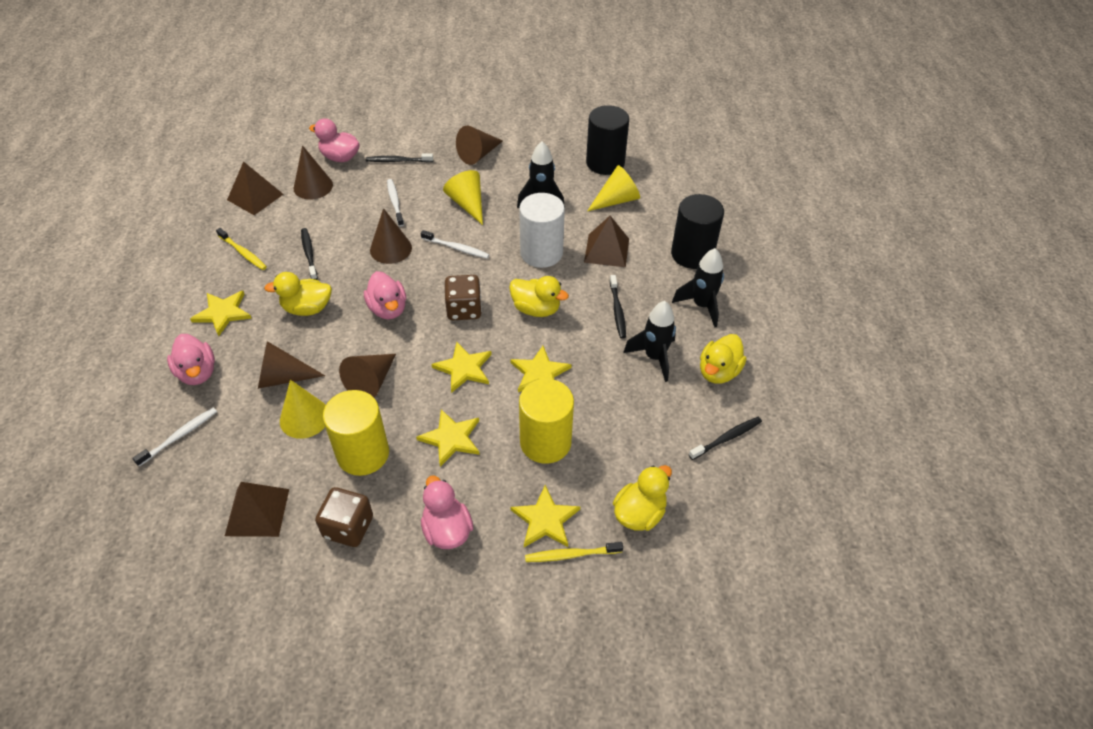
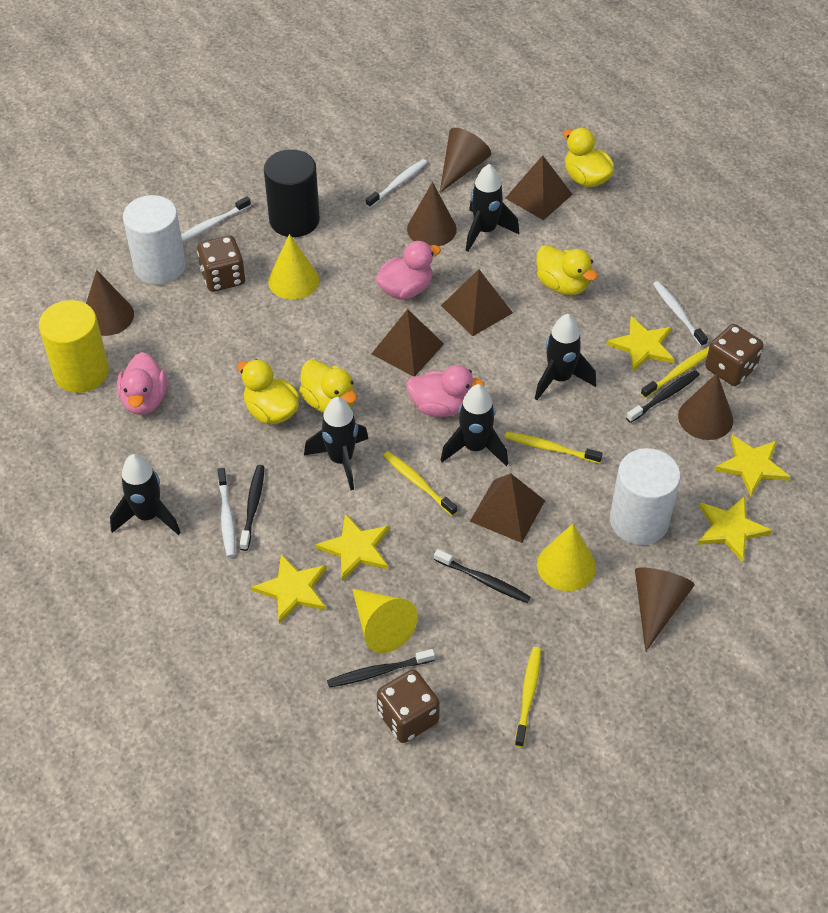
black cylinder: [586,105,629,175] [671,194,724,269] = 2 -> [264,149,320,237] = 1
black rocket: [517,141,565,208] [623,301,676,382] [672,248,724,328] = 3 -> [110,454,181,535] [304,397,368,490] [441,384,508,466] [466,164,519,252] [535,314,596,400] = 5
brown dice: [315,487,373,547] [445,275,482,320] = 2 -> [197,235,245,292] [377,669,440,743] [705,324,763,386] = 3
brown pyramid: [225,482,289,537] [227,161,283,215] [584,216,629,267] = 3 -> [372,309,444,377] [441,269,513,336] [470,473,545,543] [505,155,573,220] = 4
pink duck: [167,334,215,385] [309,118,360,162] [364,271,406,319] [421,476,473,549] = 4 -> [117,352,167,415] [375,241,441,299] [406,365,485,417] = 3
white cylinder: [519,193,565,268] = 1 -> [123,195,186,285] [610,448,681,545] = 2
white toothbrush: [132,408,217,466] [387,179,404,227] [421,230,489,259] = 3 -> [181,196,251,242] [217,468,235,557] [366,159,427,208] [653,281,708,347] = 4
yellow cylinder: [323,390,389,476] [519,379,574,464] = 2 -> [39,300,109,393] = 1
yellow toothbrush: [216,228,267,270] [525,542,623,562] = 2 -> [383,451,457,516] [505,432,603,464] [515,647,541,747] [641,347,709,398] = 4

